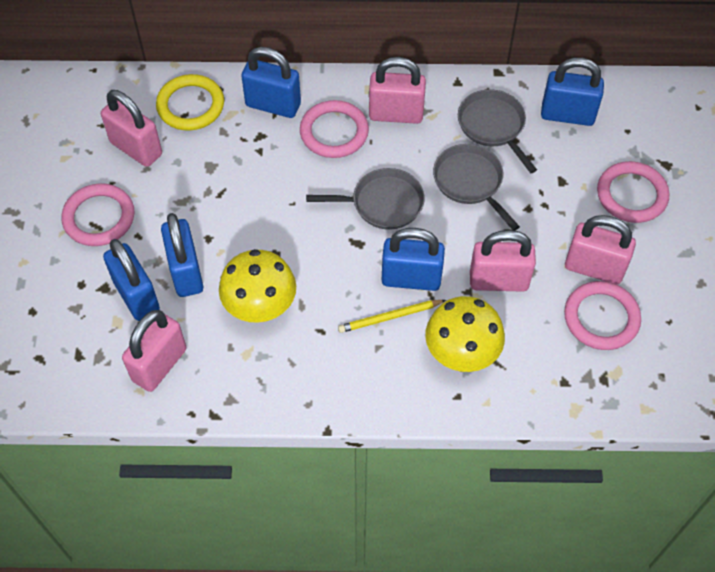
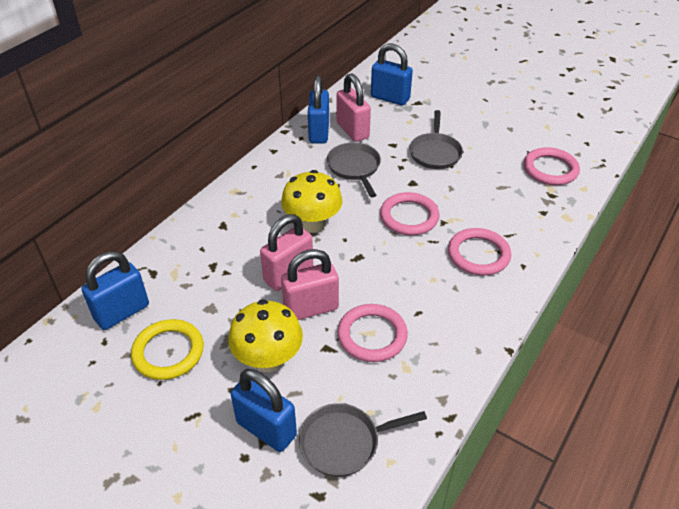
blue padlock: [103,239,160,321] [161,213,204,297] [241,47,301,118] [382,228,445,291] [541,58,604,126] = 5 -> [81,251,149,330] [231,369,297,452] [308,75,329,144] [371,43,413,105] = 4
pink padlock: [101,90,162,167] [122,310,186,392] [369,57,426,124] [470,230,536,292] [565,215,636,284] = 5 -> [260,214,313,291] [281,249,339,320] [336,73,371,142] = 3
yellow pencil: [338,300,446,333] = 1 -> none = 0

